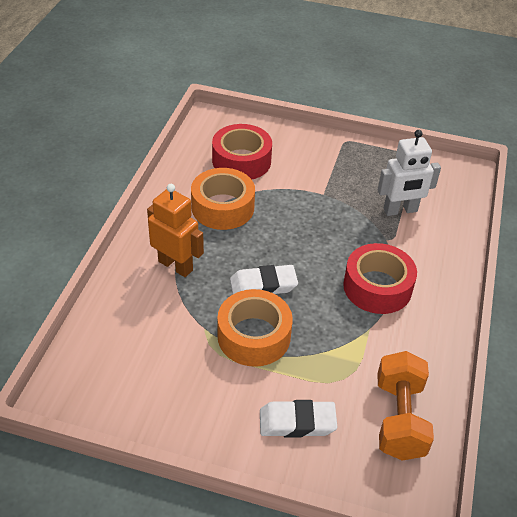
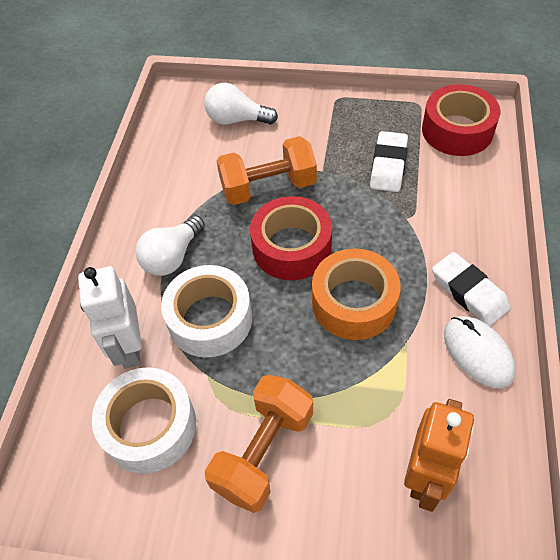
orange dumbbell: [377,351,434,460] = 1 -> [205,375,313,513] [217,136,317,205] = 2
orange tape: [191,168,255,230] [217,289,293,367] = 2 -> [312,248,401,340] = 1
white light bulb: none = 0 -> [135,215,205,276] [204,83,278,125] = 2
white mouse: none = 0 -> [444,316,516,388] = 1
white tape: none = 0 -> [92,367,196,474] [161,265,252,358] = 2

